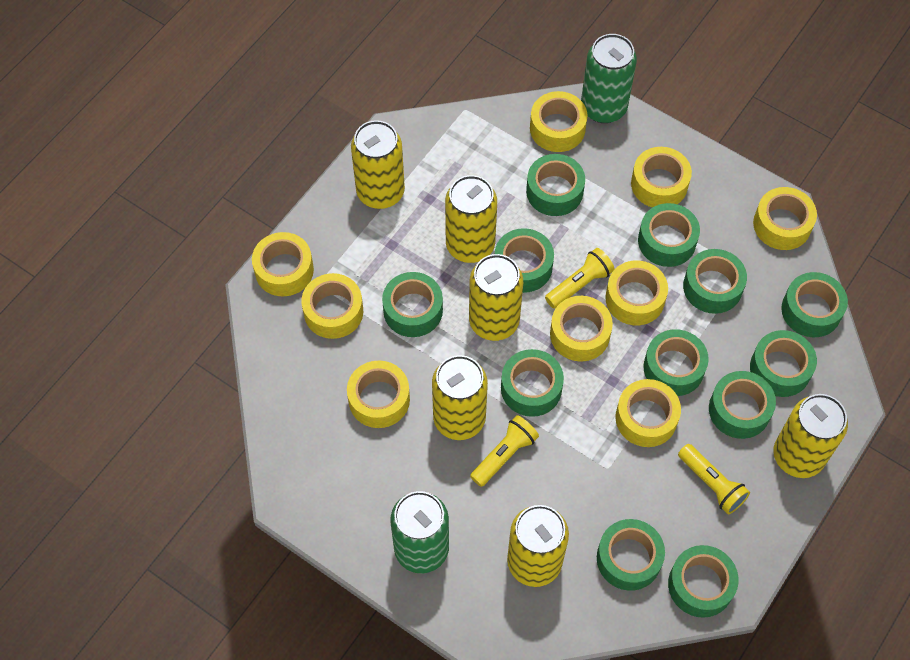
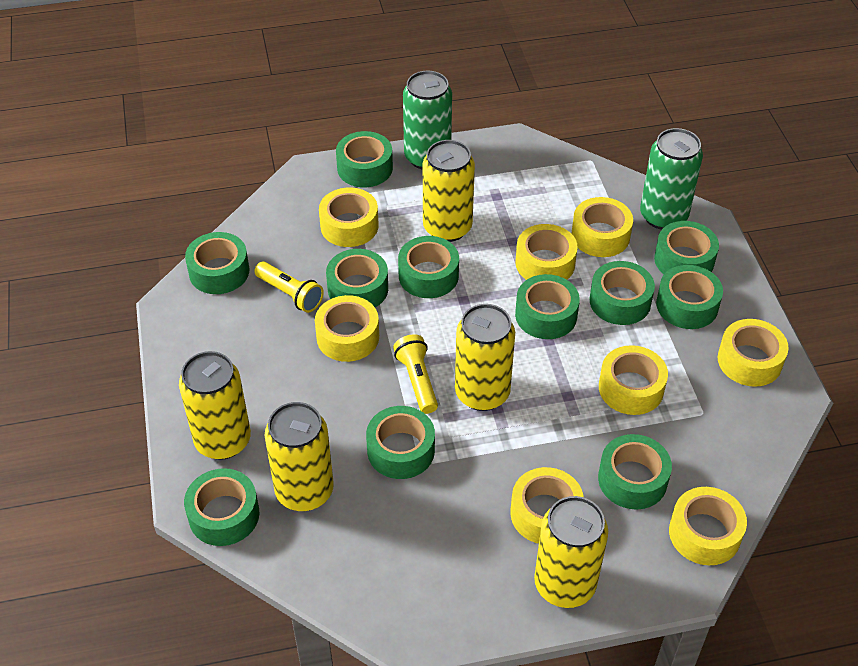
green tape: [382,272,443,337] [495,228,554,293] [501,349,564,417] [526,154,585,216] [597,519,665,591] [638,203,700,267] [644,329,709,396] [668,545,739,618] [683,249,747,314] [709,371,776,439] [750,330,817,397] [781,272,848,337] = 12 -> [184,468,259,546] [185,232,249,294] [326,249,388,307] [336,131,393,187] [366,406,435,479] [398,236,459,298] [515,274,580,339] [590,261,655,325] [598,434,672,510] [654,221,719,274] [656,265,723,329] = 11
yellow can: [351,120,405,209] [432,355,488,440] [445,175,497,263] [469,254,523,341] [507,505,569,587] [774,394,848,478] = 6 -> [179,351,251,460] [264,402,334,511] [423,140,475,242] [455,304,515,411] [534,496,608,608] = 5
yellow flashlight: [470,415,539,487] [545,248,614,308] [678,444,750,514] = 3 -> [254,262,324,313] [393,334,438,414] = 2
yellow tape: [252,232,314,297] [301,273,363,339] [347,361,410,428] [530,91,587,152] [550,296,613,362] [605,261,668,325] [615,379,681,447] [631,147,692,208] [753,187,817,250] = 9 -> [315,295,379,362] [319,187,378,247] [510,467,584,544] [515,224,578,280] [572,197,633,257] [599,345,668,415] [669,487,747,565] [718,319,789,387] = 8

